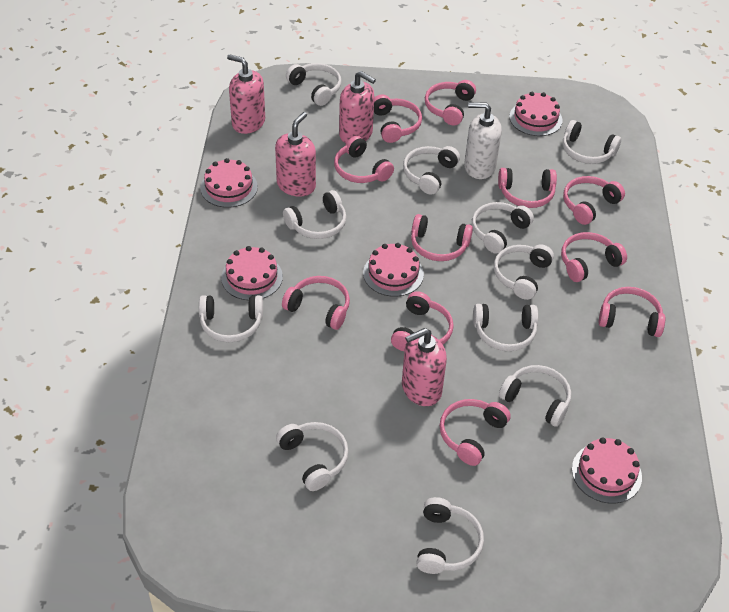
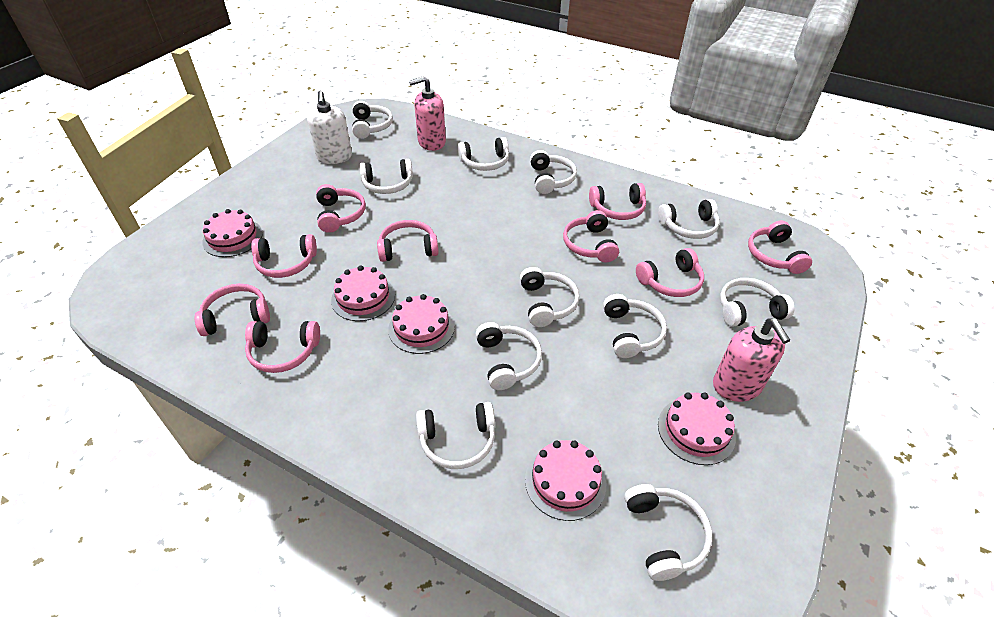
pink headphones: [282,276,350,330] [334,135,394,183] [374,95,422,143] [391,291,454,351] [411,214,473,261] [425,80,476,126] [439,399,511,466] [498,168,557,208] [561,232,627,282] [563,176,625,225] [598,287,666,337] = 11 -> [195,284,270,336] [245,321,320,373] [251,234,317,278] [316,184,366,233] [377,220,439,262] [563,210,619,262] [589,183,646,220] [636,248,704,297] [748,221,812,274] = 9
pink soap dispenser: [227,54,265,134] [275,112,316,196] [339,71,376,143] [402,328,447,406] = 4 -> [409,76,446,151] [713,319,790,402] = 2

